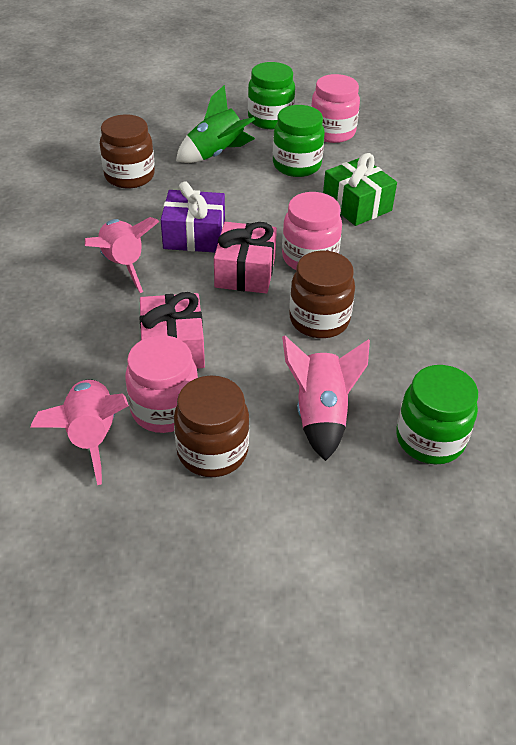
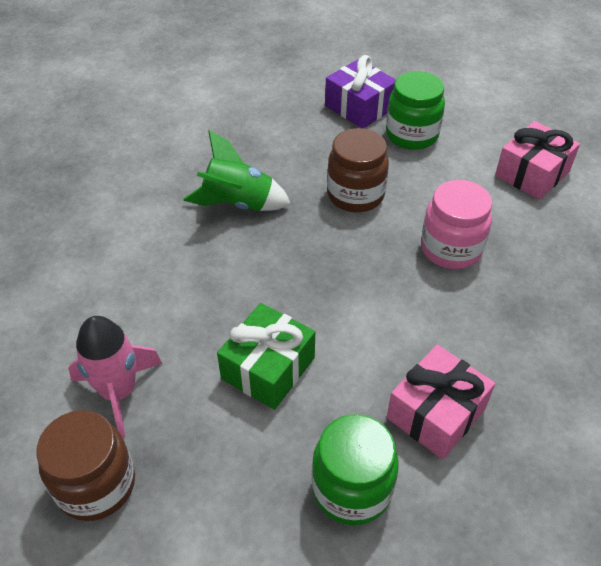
brown jar: [100,114,155,188] [174,376,249,477] [289,250,355,338] = 3 -> [36,410,135,521] [327,128,389,212] = 2
green jar: [248,62,295,129] [273,105,325,177] [396,365,478,464] = 3 -> [312,414,399,525] [386,71,445,150] = 2
pink jar: [125,335,198,433] [282,192,342,270] [311,74,360,143] = 3 -> [421,180,492,269] = 1
pink rocket: [31,379,129,485] [85,217,160,293] [282,335,370,461] = 3 -> [68,316,162,438] = 1

